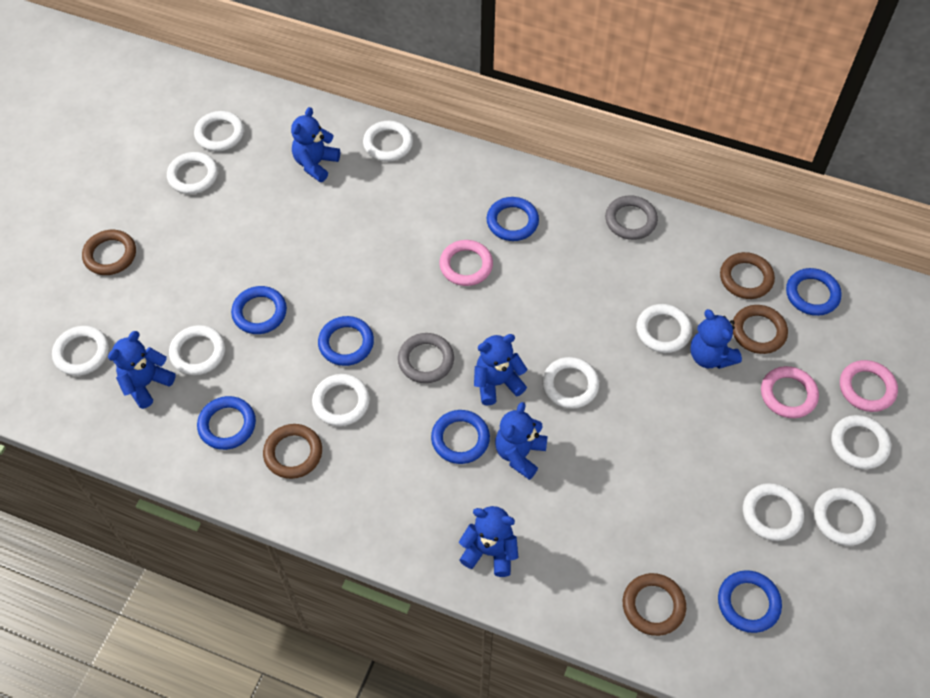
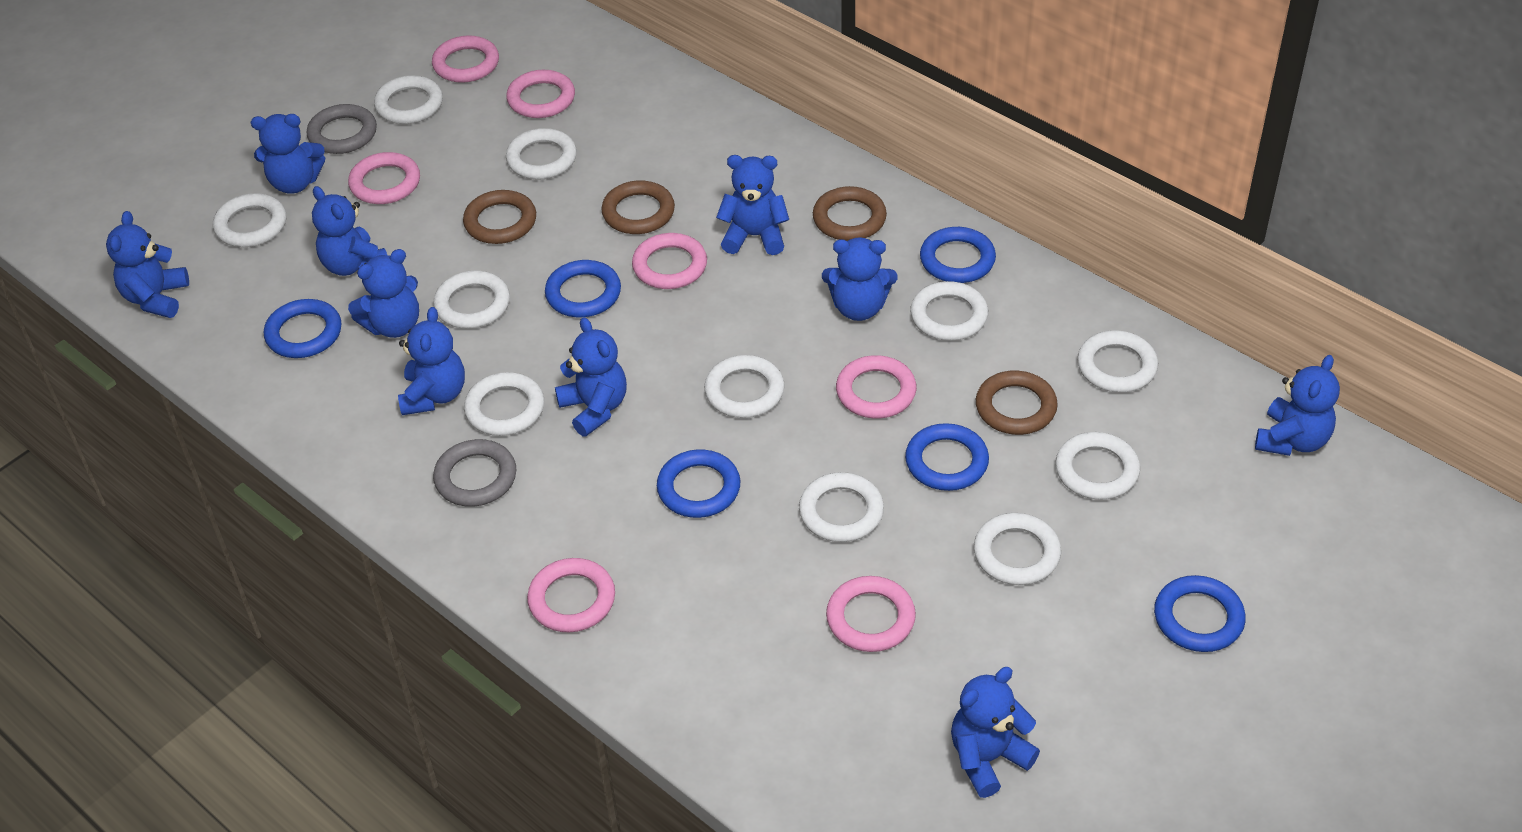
blue ring: [197,396,256,450] [231,286,287,334] [318,316,374,366] [431,410,490,464] [487,197,539,241] [718,570,782,633] [786,268,842,316] = 7 -> [264,299,342,358] [545,260,621,317] [657,450,741,518] [905,423,989,491] [920,227,996,283] [1154,575,1246,652] = 6
blue teddy bear: [108,331,176,409] [291,107,340,182] [459,506,518,577] [474,334,527,405] [495,402,548,480] [690,309,742,369] = 6 -> [106,211,189,318] [251,114,325,194] [312,186,387,276] [348,249,419,338] [398,307,465,415] [555,318,627,437] [716,155,789,255] [822,237,897,321] [951,667,1040,798] [1255,355,1340,456] = 10
brown ring: [82,230,136,275] [263,424,322,479] [623,573,686,636] [720,252,775,299] [733,305,788,354] = 5 -> [463,190,536,244] [601,180,675,234] [813,186,887,241] [976,371,1058,435] = 4
pink ring: [439,240,493,286] [761,366,819,418] [840,360,898,412] = 3 -> [348,152,420,204] [432,35,499,83] [506,70,575,118] [527,558,615,632] [632,233,707,289] [826,576,916,652] [836,355,917,419] = 7

